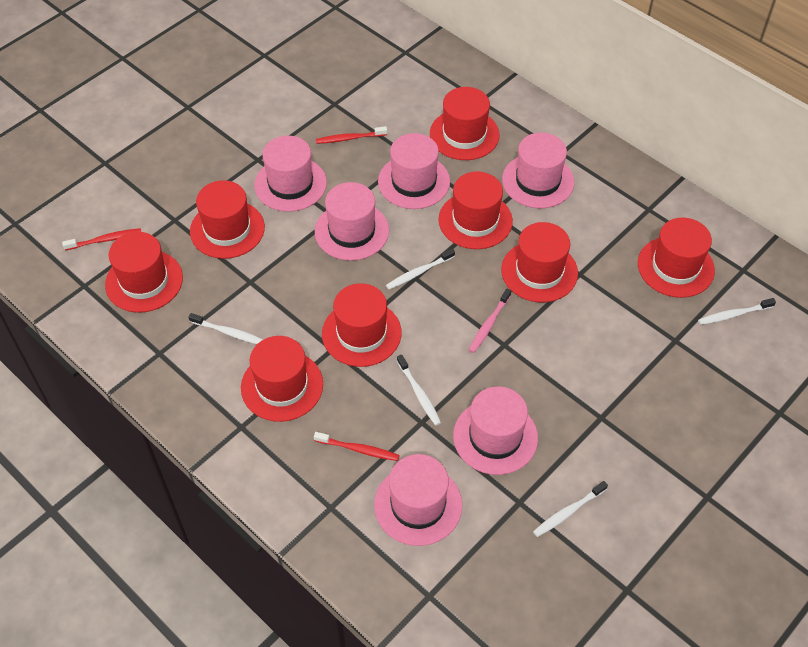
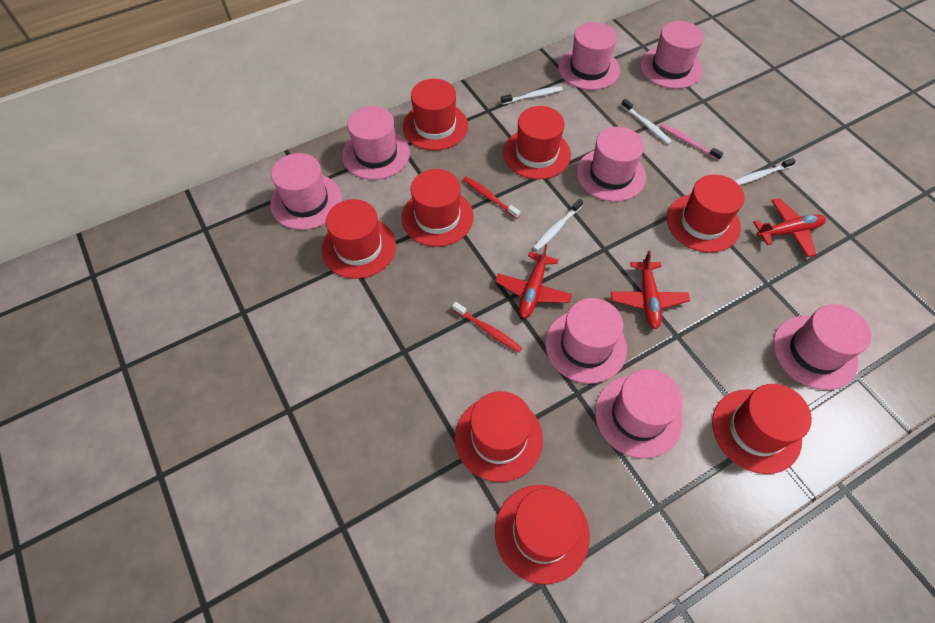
pink hat: [254,136,327,212] [315,182,389,261] [374,454,462,546] [378,133,450,209] [453,386,538,475] [502,133,574,208] = 6 -> [270,153,342,230] [342,106,410,180] [545,298,627,384] [558,22,620,90] [577,127,646,202] [595,369,683,459] [640,21,704,89] [773,304,871,390] = 8
red plane: none = 0 -> [495,244,572,318] [611,250,690,329] [753,198,826,257] = 3
red toothbrush: [62,228,141,250] [314,432,400,461] [316,126,387,144] = 3 -> [452,302,522,353] [463,176,520,219] = 2
white toothbrush: [188,313,263,344] [386,248,455,289] [397,355,441,426] [533,481,608,537] [698,298,776,325] = 5 -> [501,86,563,105] [533,199,583,251] [621,99,672,144] [735,158,796,185] = 4

